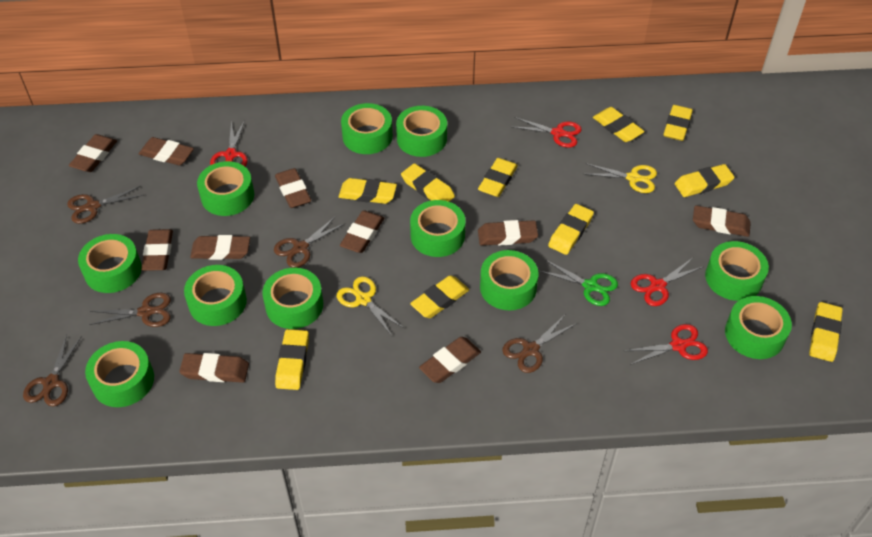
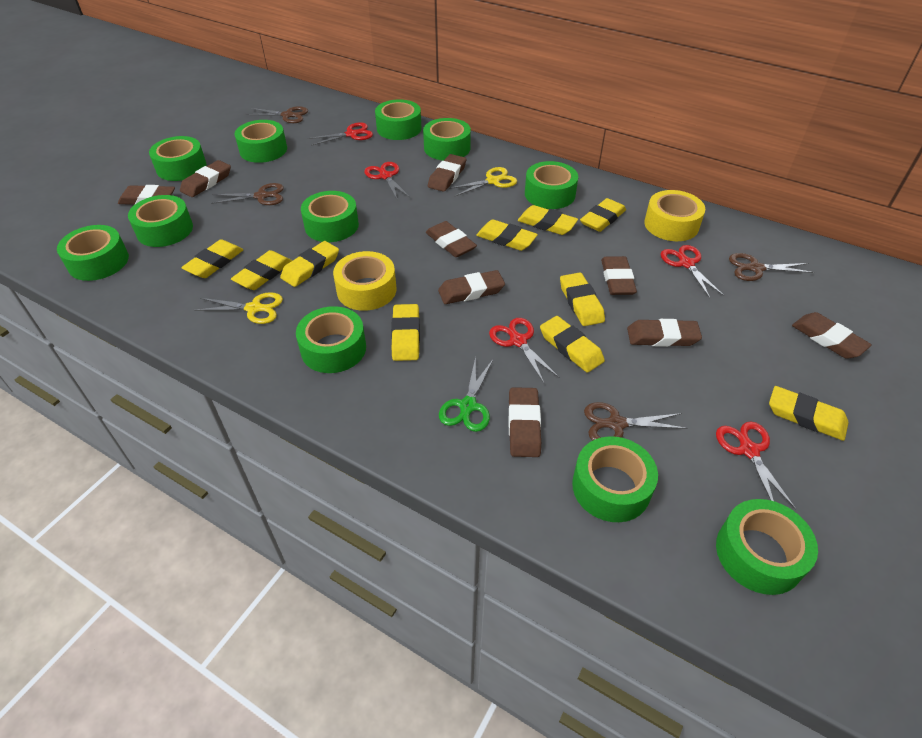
brown eraser: [69,134,117,172] [139,137,194,166] [141,229,173,271] [179,353,249,383] [190,235,250,260] [275,168,312,208] [340,210,384,253] [419,337,481,383] [478,220,538,246] [693,205,751,237] = 10 -> [118,185,175,205] [180,160,231,197] [426,221,477,257] [428,154,466,192] [438,270,505,304] [508,387,541,457] [601,256,637,295] [627,319,702,347] [792,312,872,359] = 9
brown scissors: [23,334,82,407] [67,186,144,224] [89,293,171,327] [274,216,344,268] [502,315,577,373] = 5 -> [211,183,284,205] [246,106,308,123] [584,402,687,441] [729,253,815,281] = 4
red scissors: [210,120,248,166] [512,117,582,148] [625,324,708,365] [631,258,703,306] = 4 -> [308,122,373,146] [365,162,411,201] [489,318,560,383] [661,245,724,298] [716,421,796,509] = 5
yellow tape: none = 0 -> [333,251,397,311] [644,190,705,241] = 2

